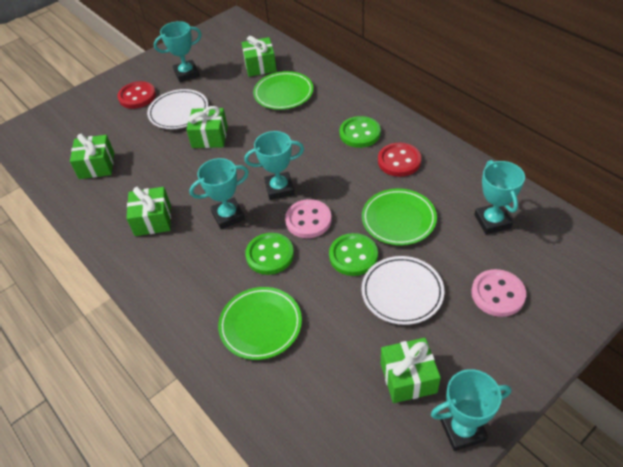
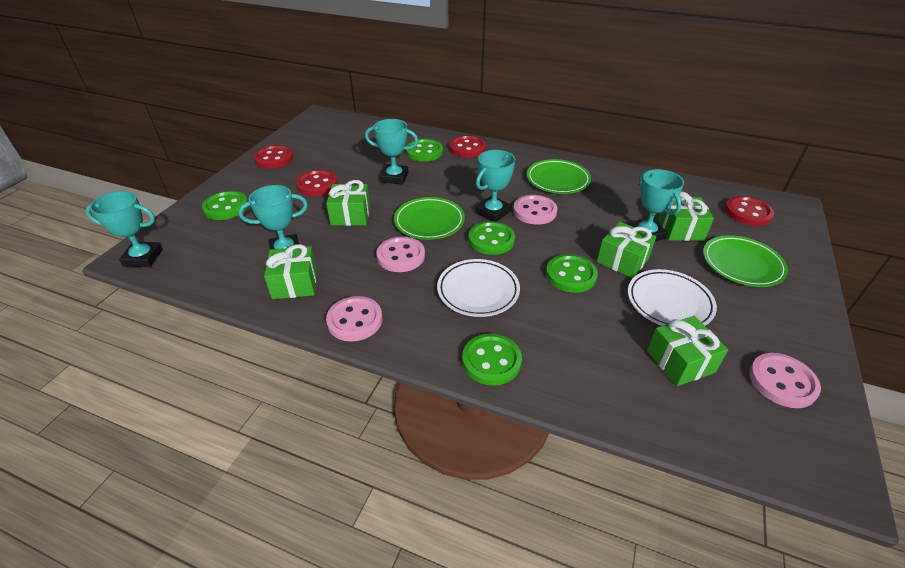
green button: [245,233,294,275] [329,233,378,276] [339,116,381,148] = 3 -> [202,191,248,220] [406,139,443,162] [462,334,522,386] [468,221,515,255] [546,254,598,293] = 5
pink button: [285,199,332,238] [471,269,526,317] = 2 -> [326,296,382,342] [377,236,425,272] [513,195,557,225] [749,353,821,408] = 4
red button: [118,81,156,109] [378,143,421,177] = 2 -> [253,145,293,169] [296,170,338,196] [449,135,486,158] [725,196,774,226] = 4

